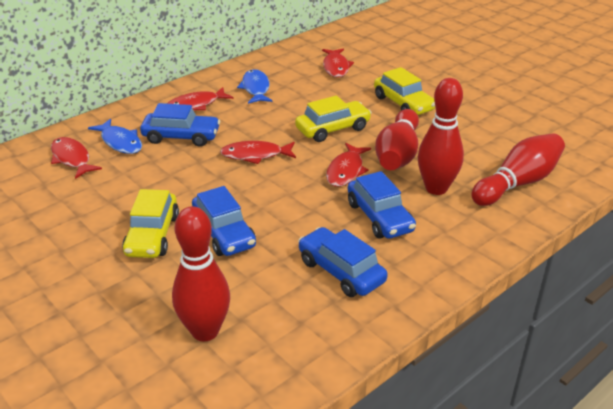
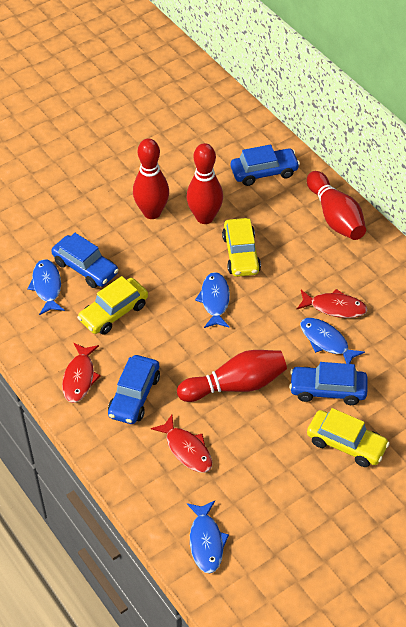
blue fish: [88,119,142,154] [237,69,273,104] = 2 -> [27,259,65,315] [187,501,229,573] [195,272,230,328] [300,318,365,364] = 4
red fish: [51,137,102,179] [167,87,234,110] [220,141,296,164] [322,48,354,78] [326,143,371,187] = 5 -> [62,343,101,403] [151,415,212,473] [296,289,368,318] = 3

